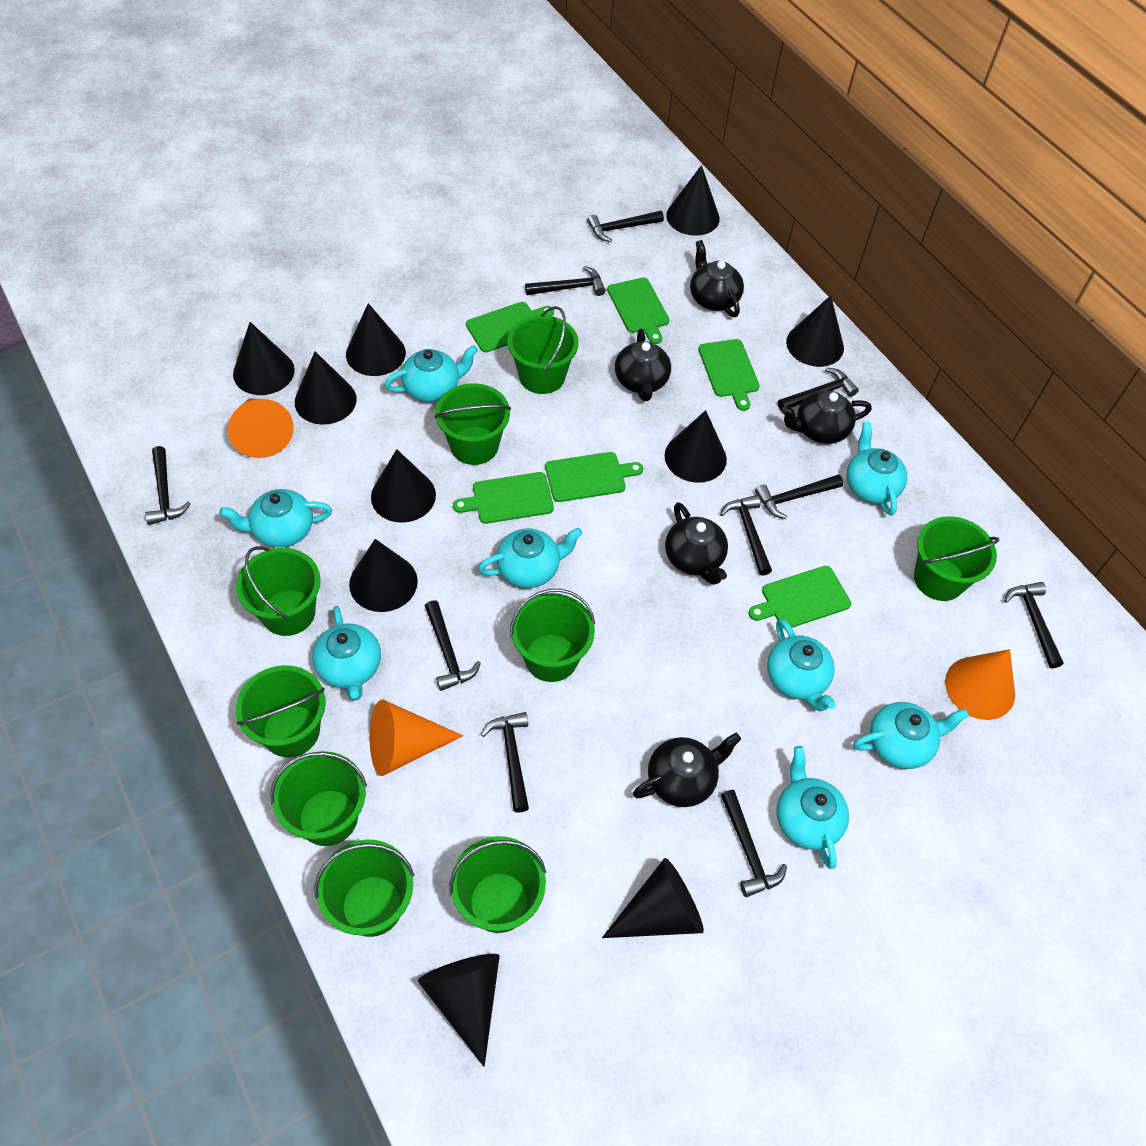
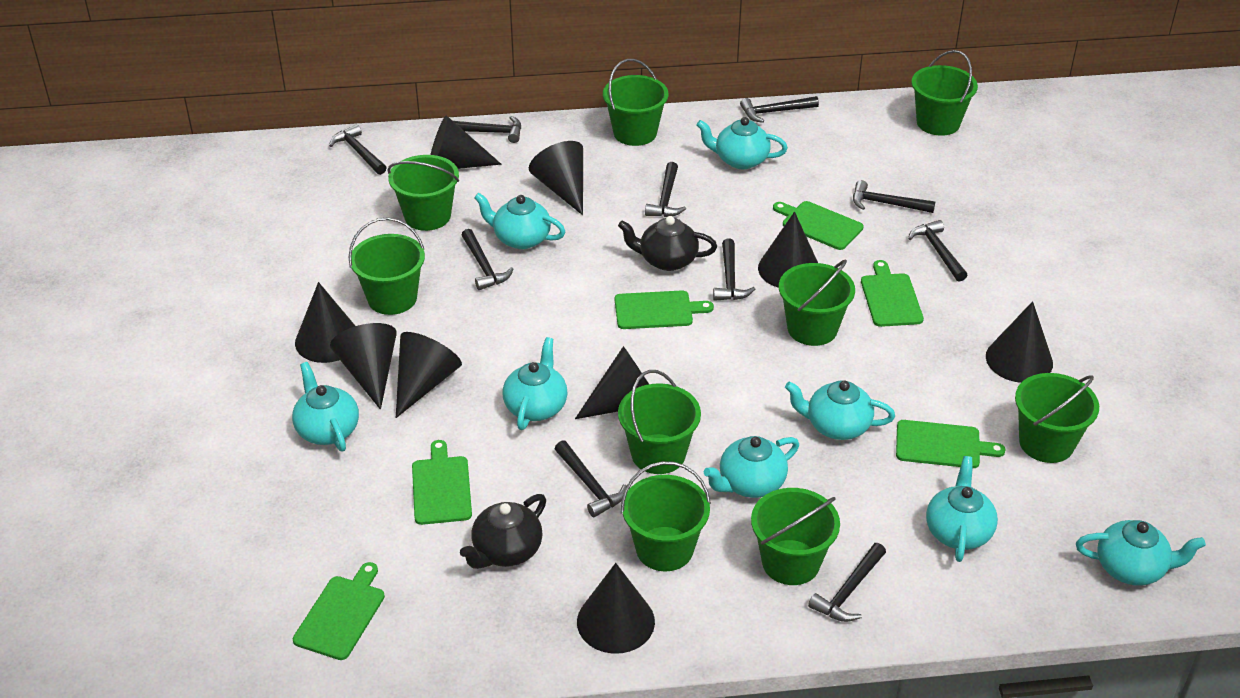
black cone: [233,322,295,395] [295,351,357,425] [346,303,406,376] [349,539,418,612] [371,449,436,523] [418,954,500,1067] [602,858,704,938] [665,410,727,483] [666,165,720,236] [786,295,844,367] = 10 -> [295,282,355,363] [330,323,397,410] [396,332,462,418] [430,115,502,169] [529,141,583,215] [575,346,649,419] [577,563,655,654] [758,211,818,288] [986,301,1053,383] = 9
black teapot: [615,329,671,401] [633,733,741,807] [665,502,728,585] [690,240,744,317] [781,391,872,444] = 5 -> [460,494,546,569] [618,216,717,271] = 2
orange cone: [228,398,294,458] [370,700,463,776] [945,649,1015,720] = 3 -> none = 0

